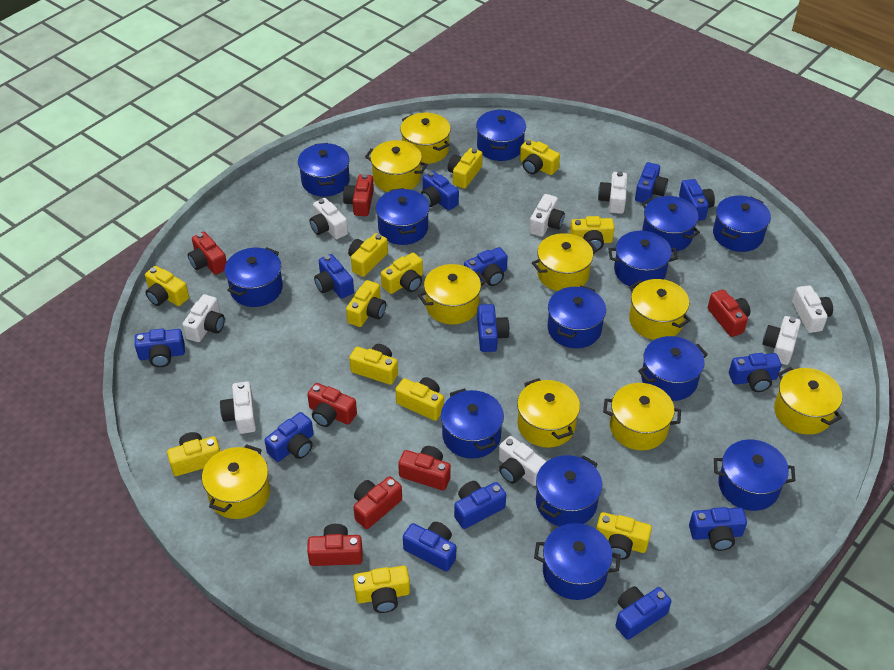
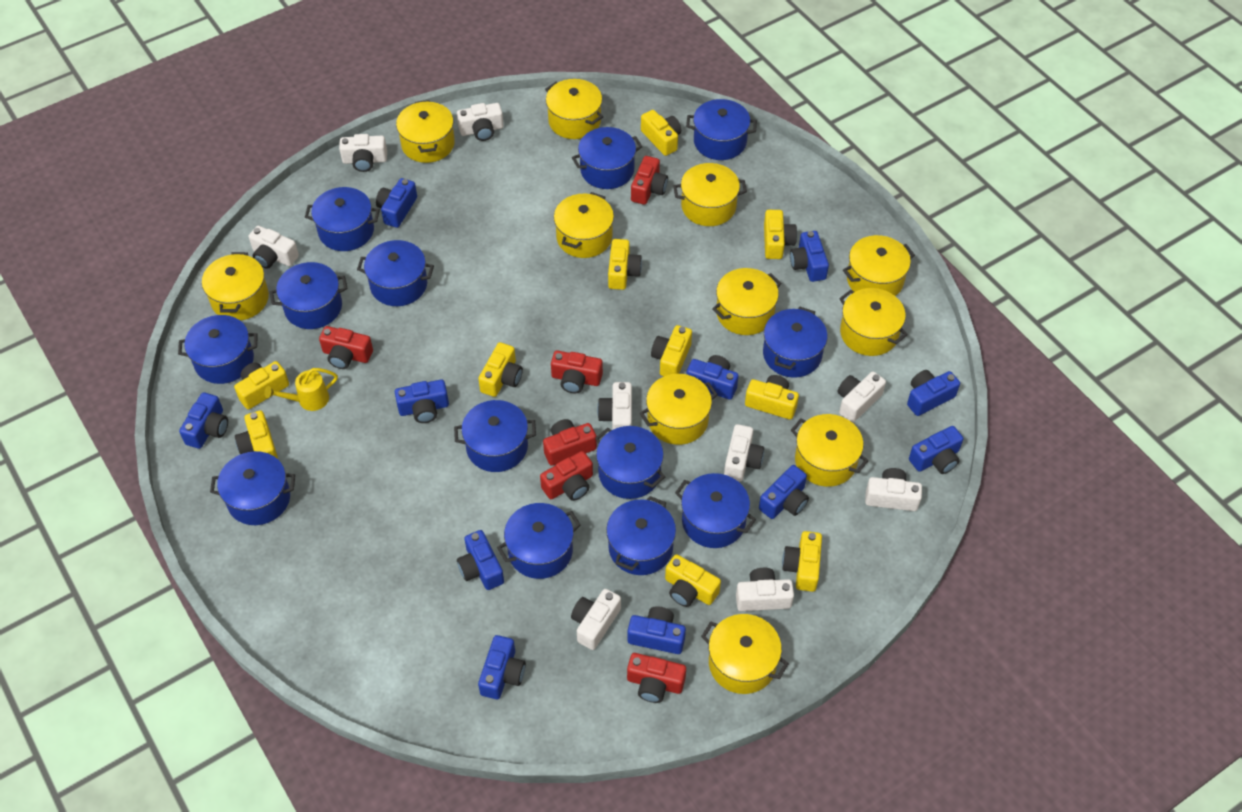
blue camera: [135,328,185,367] [265,412,314,462] [314,254,354,299] [403,522,456,571] [421,171,459,211] [454,481,506,529] [464,247,508,286] [477,304,510,352] [616,586,671,640] [635,162,668,204] [679,179,715,221] [689,507,747,551] [729,353,781,392] = 13 -> [179,392,228,449] [376,178,417,228] [395,380,449,423] [457,530,504,590] [478,635,526,699] [627,606,686,654] [686,355,738,400] [759,465,809,519] [790,231,829,282] [907,370,960,416] [909,426,963,474] = 11
red camera: [188,232,227,275] [307,383,357,427] [307,524,363,566] [343,174,374,216] [354,476,402,529] [398,446,451,490] [708,290,750,337] = 7 -> [319,326,373,369] [540,451,593,501] [543,419,597,466] [551,351,603,393] [627,653,686,703] [631,156,668,205] = 6
white camera: [182,294,225,342] [220,381,256,434] [309,198,348,239] [499,436,546,486] [529,194,565,237] [598,171,627,214] [762,316,801,365] [792,285,833,333] = 8 -> [249,226,299,269] [339,134,387,172] [457,103,504,141] [571,589,621,650] [597,382,632,430] [724,424,764,482] [736,568,794,611] [838,372,886,423] [865,468,922,511] = 9
yellow camera: [145,266,189,306] [167,432,220,476] [346,280,386,327] [348,233,388,277] [349,344,398,385] [353,566,410,613] [381,253,423,294] [395,377,444,421] [448,148,483,189] [520,139,560,175] [570,216,615,251] [596,512,652,560] = 12 -> [234,361,289,409] [235,410,278,459] [478,342,523,397] [608,239,642,290] [641,110,681,156] [651,325,692,376] [665,554,721,607] [745,375,799,420] [764,210,797,259] [782,531,822,592] = 10
yellow pot: [202,444,270,519] [365,140,428,192] [400,113,451,164] [418,264,487,325] [517,378,580,448] [532,233,598,291] [603,383,681,451] [629,279,691,340] [774,367,842,435] = 9 -> [202,252,269,321] [396,100,455,163] [545,79,603,139] [554,192,614,258] [640,374,718,445] [673,163,747,226] [701,614,789,694] [712,268,782,335] [791,414,868,487] [839,288,908,356] [843,235,915,296] = 11
yellow watering can: none = 0 -> [264,368,338,411] = 1

